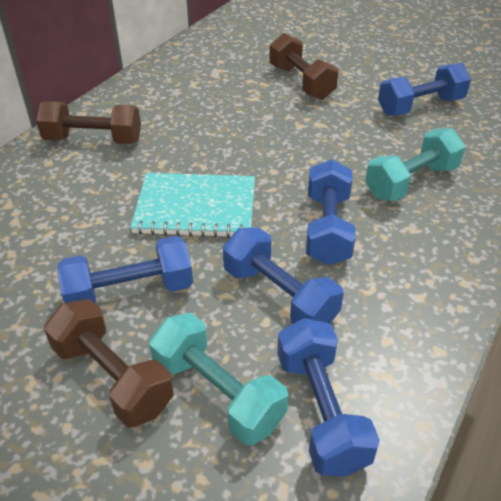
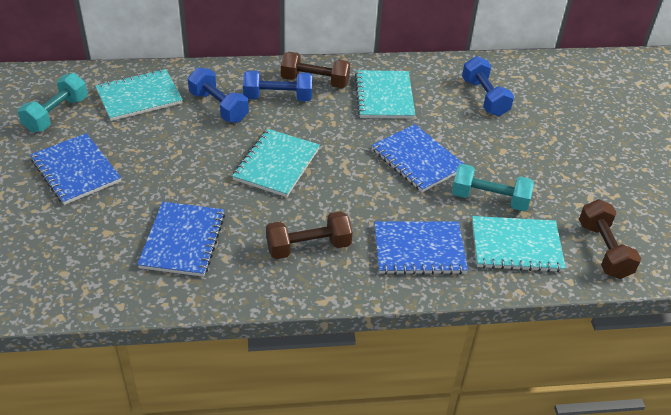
blue dumbbell: [57,236,193,304] [223,227,344,324] [277,318,380,476] [306,159,356,265] [378,63,471,116] = 5 -> [188,67,249,122] [243,70,313,101] [462,56,514,116] = 3
blue notebook: none = 0 -> [30,133,121,205] [137,202,225,277] [371,124,464,192] [374,221,468,275] = 4
turquoise notebook: [130,173,255,238] = 1 -> [95,69,183,121] [232,129,320,197] [355,70,415,119] [472,216,566,272] = 4

